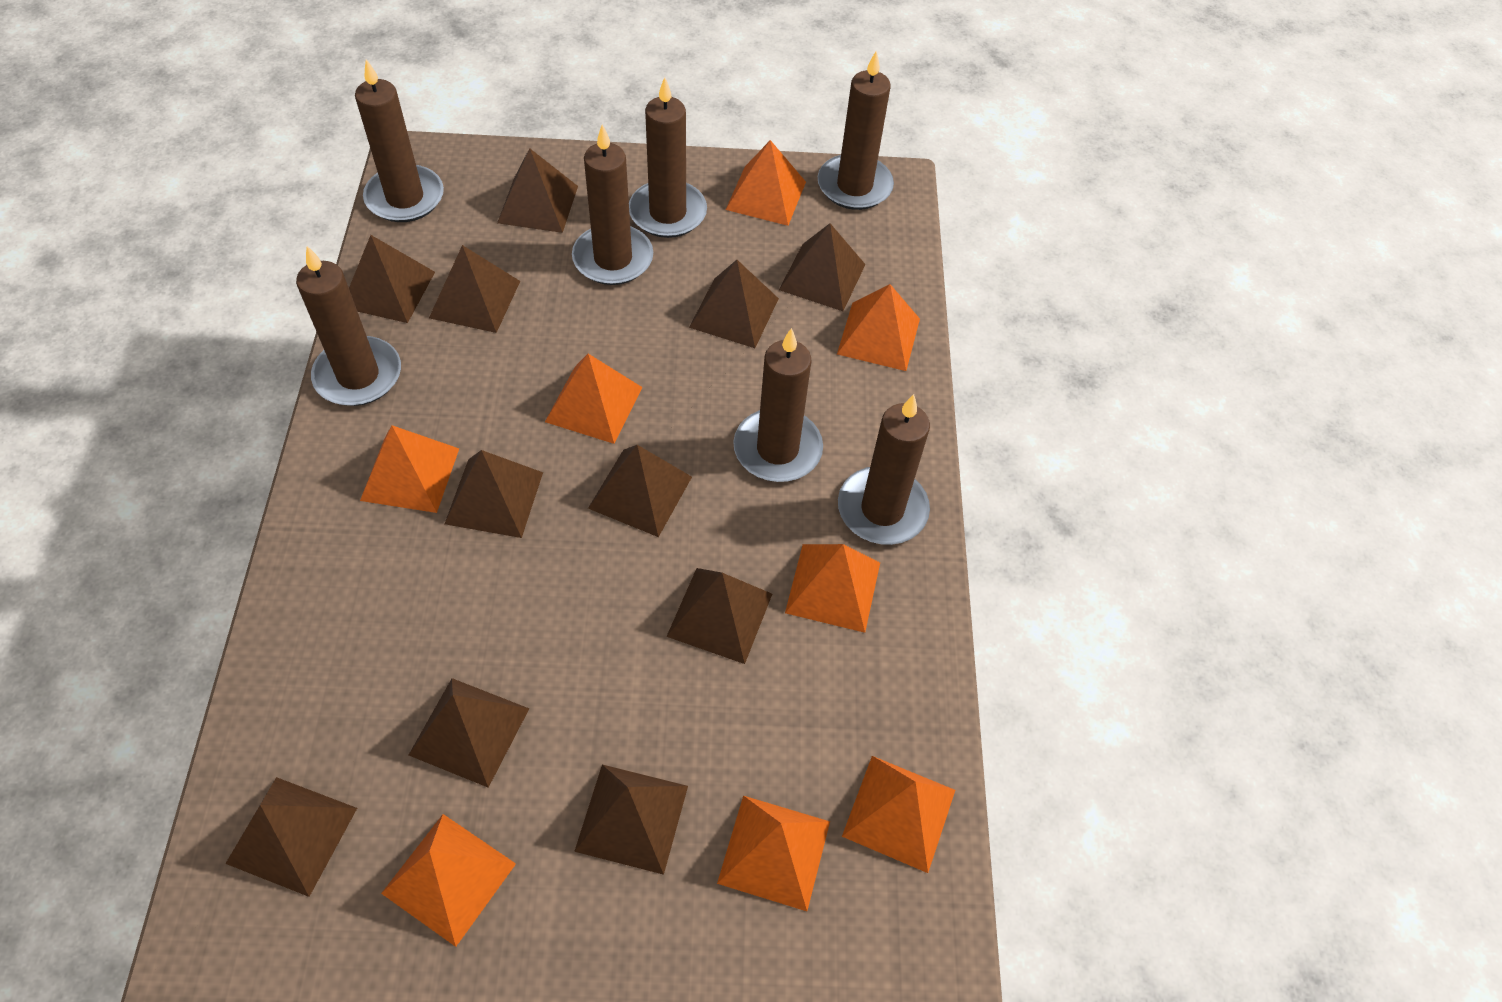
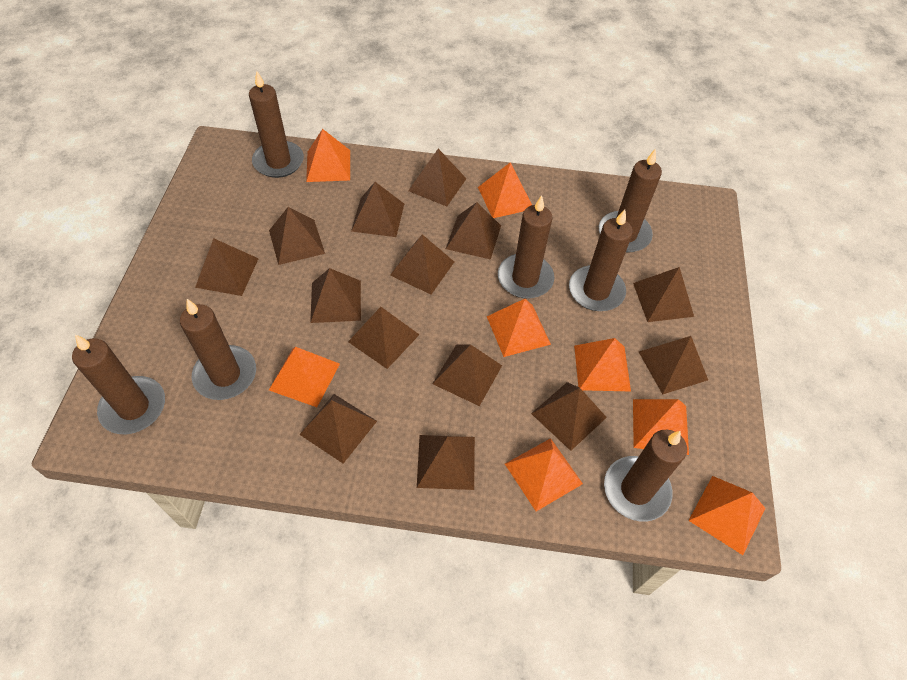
brown pyramid: [225,777,357,897] [349,235,435,323] [409,678,529,788] [429,245,520,333] [445,450,543,538] [497,148,578,233] [574,764,688,875] [588,445,692,537] [666,568,772,664] [689,260,779,348] [779,223,866,311] = 11 -> [195,238,259,296] [269,207,325,265] [299,394,377,463] [310,268,361,323] [348,307,420,369] [351,182,404,237] [390,234,454,294] [408,149,467,206] [417,435,475,490] [432,345,502,406] [446,202,501,260] [531,382,607,451] [633,267,694,322] [639,336,708,394] = 14

